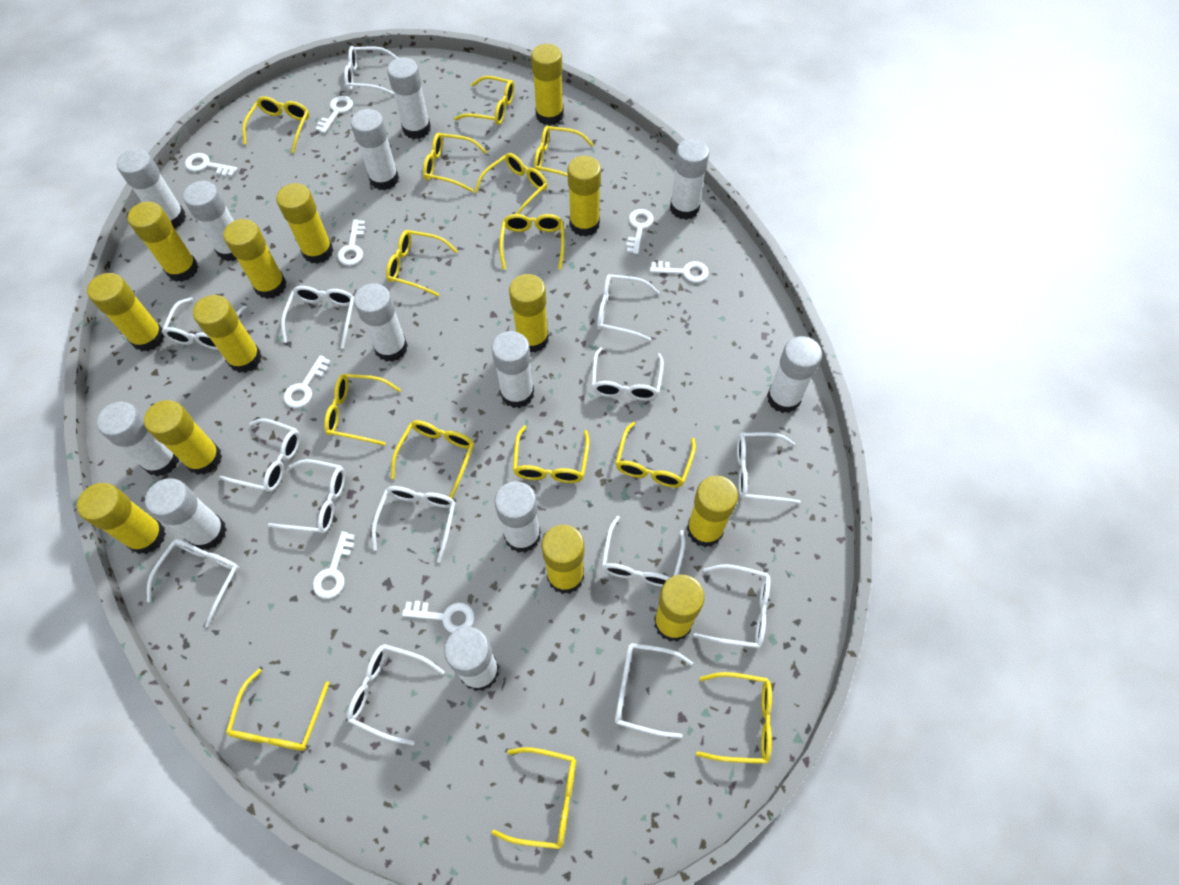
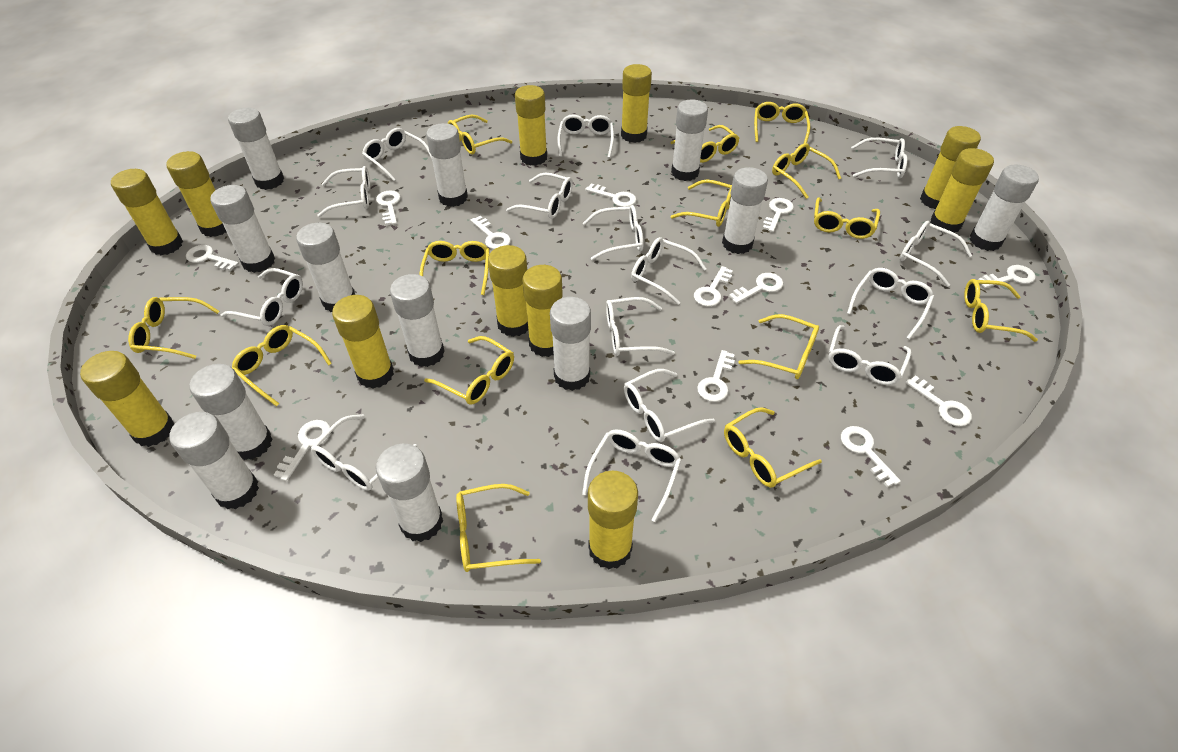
white glasses: [147,539,239,627] [162,297,247,350] [219,419,300,492] [268,459,345,533] [281,286,354,349] [344,46,398,95] [347,644,445,745] [372,486,455,563] [591,347,664,401] [597,274,660,341] [602,516,685,587] [615,643,693,738] [693,564,770,648] [737,432,801,504] = 14 -> [221,268,303,326] [311,414,417,490] [317,166,370,217] [362,128,432,181] [506,173,573,219] [557,114,614,158] [582,430,681,522] [583,205,644,261] [606,297,675,356] [624,369,715,442] [631,237,706,305] [828,325,911,385] [847,268,934,340] [851,137,907,178] [900,221,972,287] = 15
white key: [185,153,238,176] [284,355,331,408] [313,531,355,599] [315,96,353,133] [337,219,366,266] [402,601,474,633] [626,209,654,254] [650,261,709,283] = 8 -> [186,245,239,271] [274,420,331,481] [376,190,401,225] [470,216,511,249] [585,183,636,207] [694,266,733,307] [697,350,735,402] [729,273,783,304] [763,198,794,232] [841,426,901,487] [905,375,972,426] [978,265,1036,288] = 12
yellow glue stick: [77,483,166,554] [87,273,164,352] [128,202,198,282] [144,400,222,475] [193,295,262,373] [223,219,286,299] [276,183,334,264] [509,274,549,353] [531,44,564,126] [542,525,584,594] [567,156,601,237] [654,574,705,642] [687,475,738,547] = 13 -> [80,351,175,447] [111,169,183,255] [166,151,226,237] [332,295,394,389] [488,245,528,337] [515,85,547,166] [522,265,562,357] [588,471,638,569] [621,64,652,143] [920,126,981,210] [930,148,994,232] = 11

